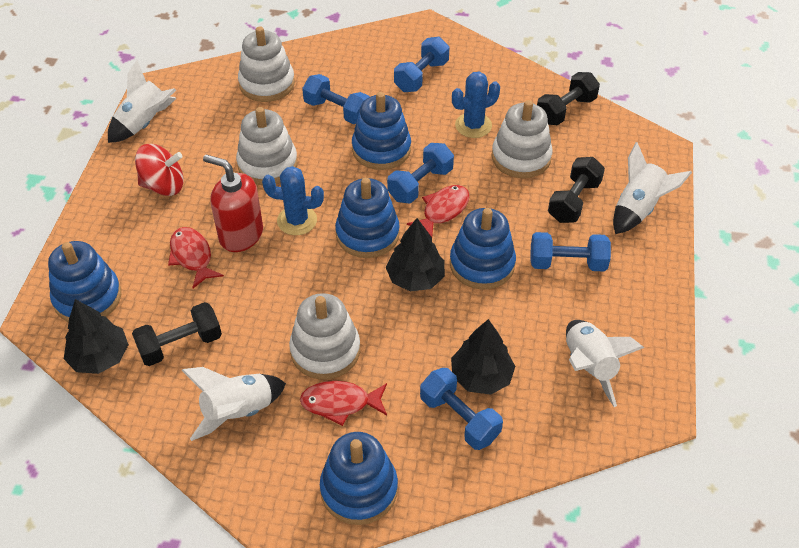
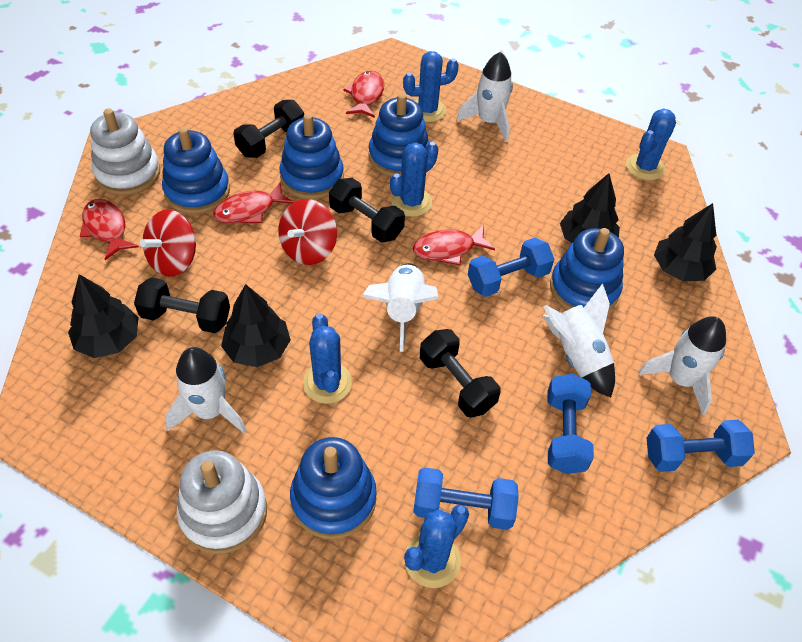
black dumbbell: [132,302,222,366] [537,72,600,125] [548,157,605,223] = 3 -> [134,277,230,333] [233,100,304,158] [329,178,405,243] [420,329,500,418] = 4
black tree: [64,299,129,374] [386,218,445,292] [451,319,515,395] = 3 -> [68,274,139,358] [221,284,291,367] [560,173,620,243] [654,203,717,281] = 4
blue cactus: [262,166,324,235] [452,72,500,138] = 2 -> [303,314,352,404] [390,142,438,217] [403,51,459,122] [404,505,469,588] [626,108,676,180] = 5
blue dumbbell: [302,74,370,124] [387,143,454,204] [394,37,449,92] [420,368,503,450] [530,232,611,271] = 5 -> [413,467,519,530] [468,238,554,297] [547,373,594,474] [647,420,755,472] = 4
red fish: [168,227,224,288] [300,381,387,426] [407,185,470,237] = 3 -> [80,199,139,260] [213,182,294,224] [343,71,384,118] [413,225,495,265] = 4
red soap dispenser: [203,155,263,252] = 1 -> none = 0
red spinning top: [135,144,184,196] = 1 -> [140,209,196,277] [278,199,337,265] = 2
white rocket: [108,60,176,143] [181,367,286,441] [566,320,644,407] [613,142,692,234] = 4 -> [165,347,247,434] [362,263,439,352] [456,52,513,142] [543,283,615,398] [638,316,726,415] = 5
white stacking toy: [236,107,298,185] [238,26,295,102] [289,293,360,380] [492,100,553,178] = 4 -> [90,108,160,195] [176,450,267,554] = 2

